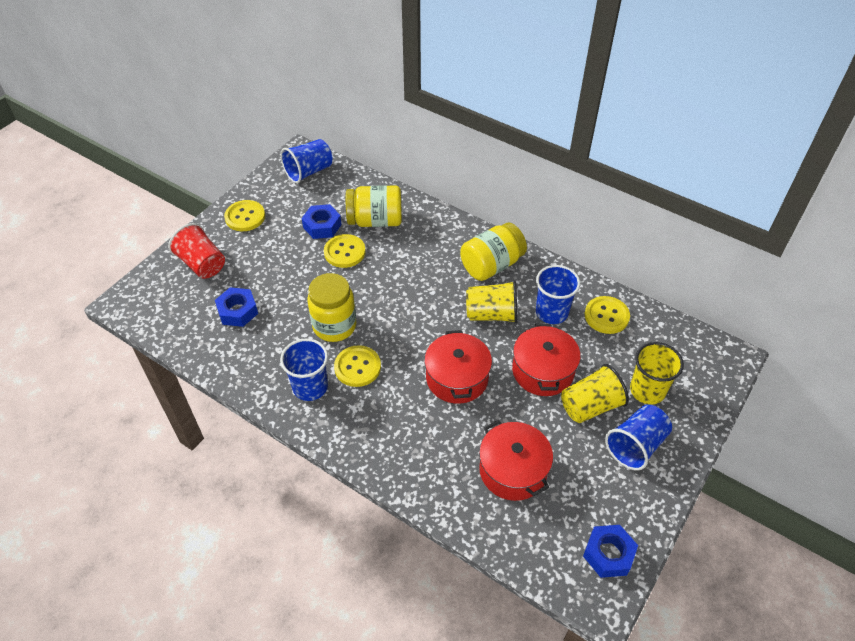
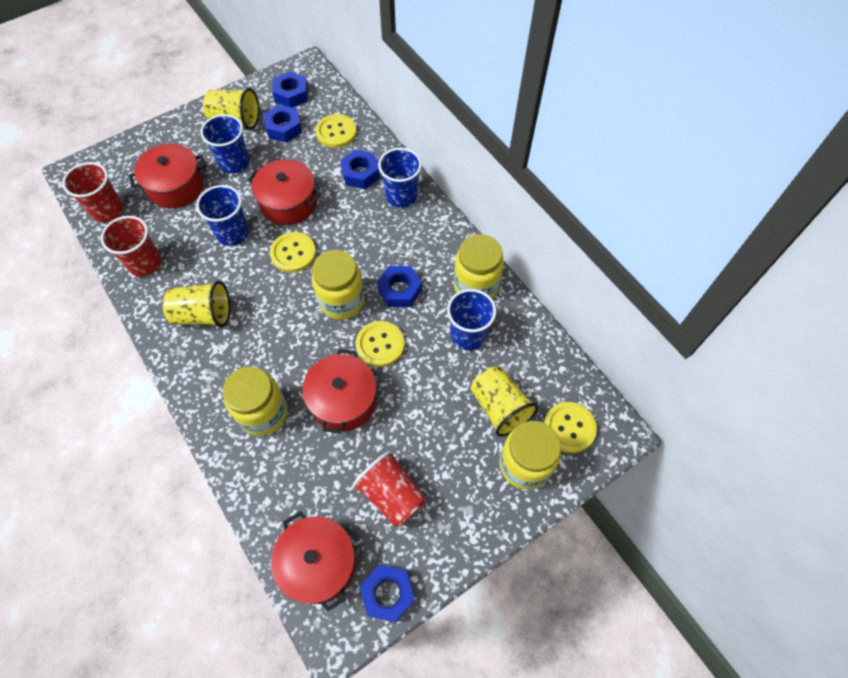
blue nut: [215,287,258,327] [302,204,342,239] [583,525,638,578] = 3 -> [263,105,302,143] [272,71,308,108] [340,149,380,189] [360,564,415,623] [377,266,422,307] = 5
red cup: [168,223,225,279] = 1 -> [62,162,123,222] [101,216,161,277] [352,451,426,527] = 3
red pot: [424,330,492,404] [479,420,553,501] [512,324,581,396] = 3 -> [129,144,206,208] [248,159,321,225] [271,511,356,611] [302,349,377,433] = 4
yellow jar: [307,273,356,342] [346,185,402,227] [460,223,527,281] = 3 -> [222,367,287,436] [312,250,365,320] [454,234,504,298] [499,421,561,490] = 4

